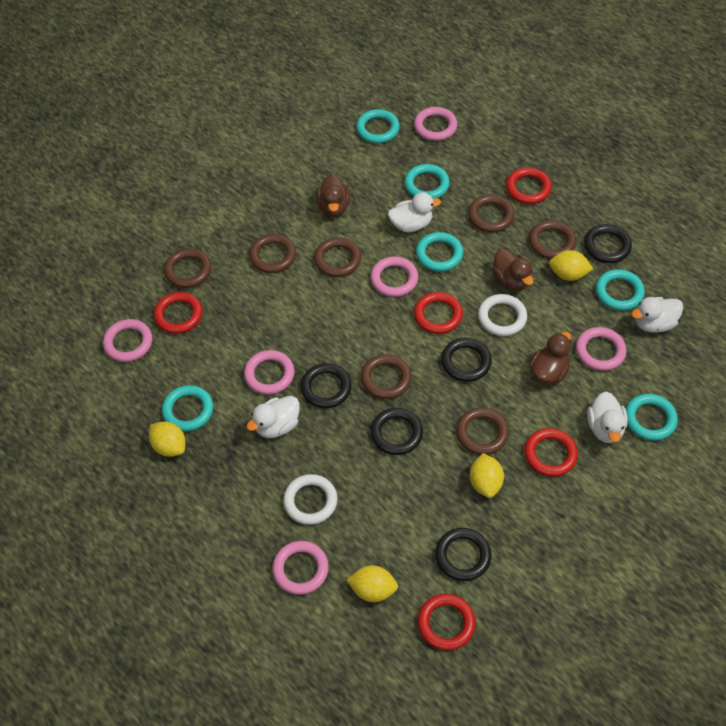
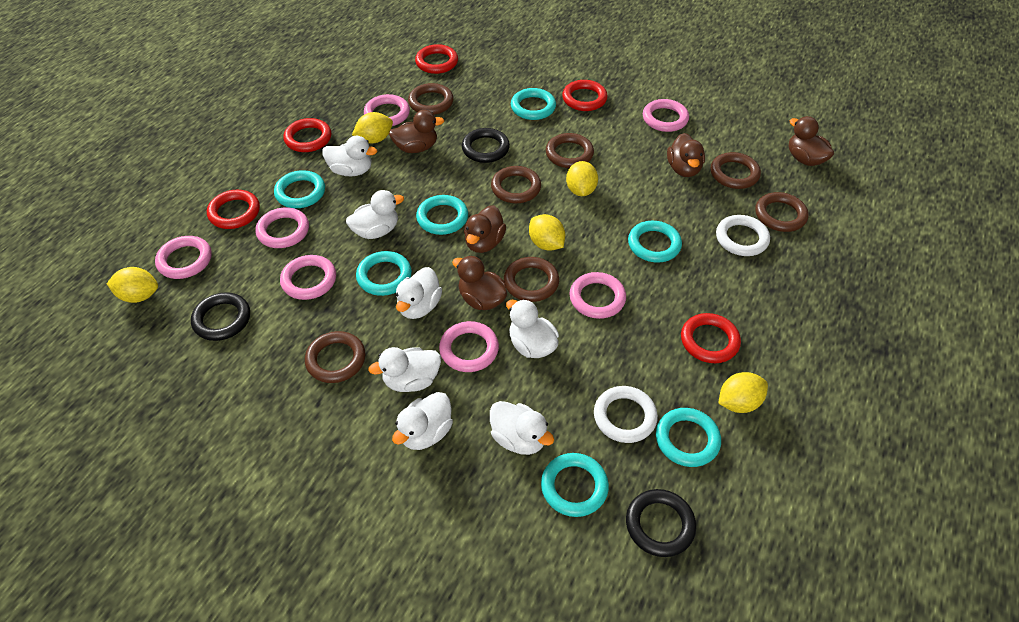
black ring: [301,363,352,408] [371,408,423,455] [435,528,491,581] [441,338,492,382] [584,224,632,263] = 5 -> [191,292,250,341] [462,128,510,163] [626,489,696,557] = 3
brown duck: [316,174,350,217] [492,249,534,291] [529,332,571,384] = 3 -> [389,110,444,153] [452,256,507,310] [464,205,506,253] [667,133,705,177] [789,116,834,166] = 5
pink ring: [103,319,152,362] [244,350,294,395] [272,541,329,595] [370,256,418,297] [414,107,457,141] [576,327,627,371] = 6 -> [155,236,212,279] [255,208,309,248] [280,255,336,300] [364,94,410,126] [439,321,499,372] [569,272,626,319] [643,99,689,132] = 7
turquoise ring: [162,385,213,431] [356,109,400,143] [404,164,450,198] [416,232,463,271] [596,269,645,311] [626,394,678,441] = 6 -> [274,170,325,208] [356,251,412,296] [416,195,468,235] [511,88,556,120] [541,453,609,517] [628,221,682,263] [656,408,721,467] = 7
white duck: [246,396,300,438] [388,192,441,232] [587,392,628,443] [631,297,683,332] = 4 -> [322,136,377,176] [346,190,404,239] [368,347,441,392] [392,392,453,450] [396,267,442,319] [490,401,554,455] [506,299,559,358] = 7
yellow lemon: [149,421,186,457] [346,565,398,602] [470,453,504,498] [549,250,593,281] = 4 -> [107,267,158,303] [352,112,393,143] [529,214,565,251] [566,161,598,196] [718,372,768,413] = 5

